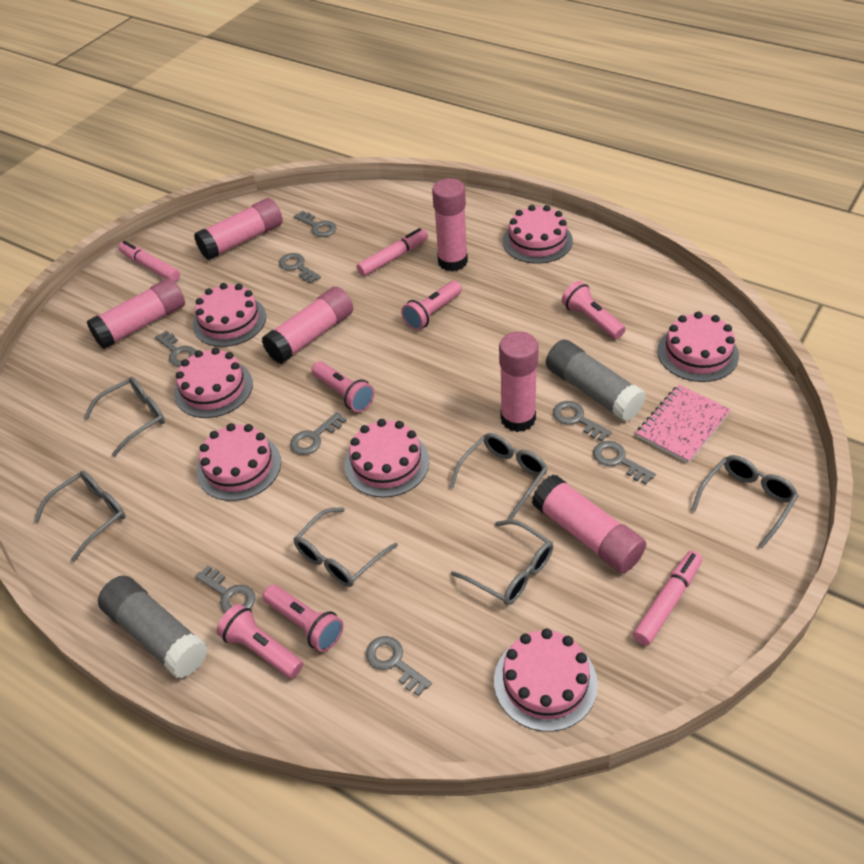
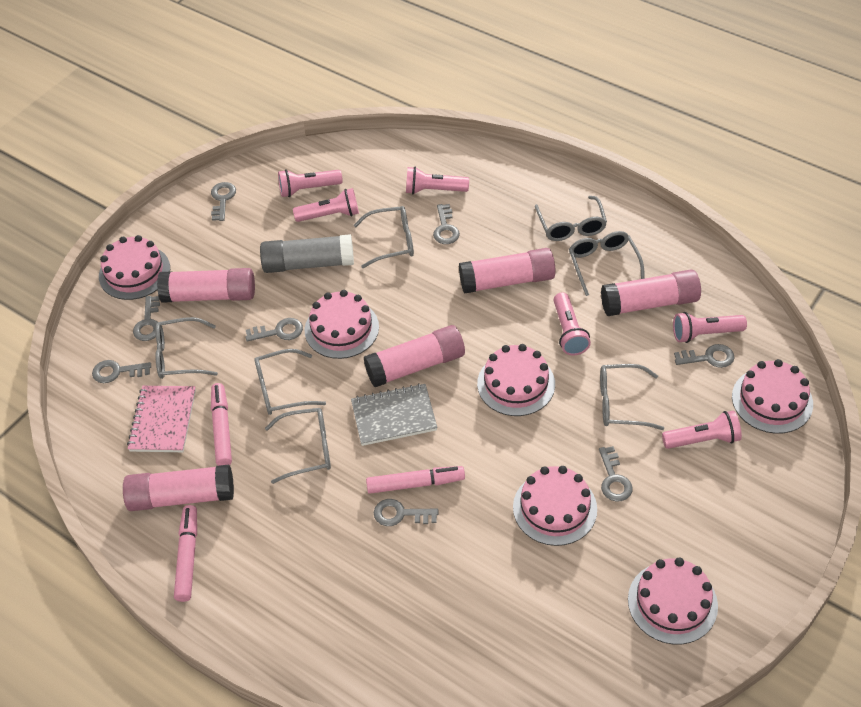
grey glasses: [34,471,126,562] [84,377,165,457] [294,507,398,587] [450,433,548,520] [451,520,553,605] [691,455,799,549] = 6 -> [155,317,218,379] [254,349,326,415] [265,408,331,484] [354,206,414,268] [535,196,607,241] [569,231,645,296] [600,364,664,430] = 7
grey glue stick: [98,576,208,678] [546,339,646,421] = 2 -> [260,234,354,273] = 1
grey notebook: none = 0 -> [351,383,437,446] = 1
pink cake: [174,348,253,418] [193,283,266,347] [197,423,281,501] [344,419,429,498] [494,629,598,732] [503,205,573,264] [657,312,739,382] = 7 -> [99,235,170,300] [305,290,379,359] [477,344,555,416] [513,466,597,546] [628,558,718,644] [732,359,813,434] = 6
pink flashlight: [217,604,303,679] [263,585,344,652] [311,361,375,412] [401,281,462,330] [562,281,625,339] = 5 -> [278,169,343,197] [293,188,359,222] [406,167,469,194] [553,292,591,356] [662,410,742,449] [673,312,747,343] = 6
pink glue stick: [87,278,185,349] [194,198,283,260] [262,287,353,364] [432,178,468,271] [499,332,539,432] [532,474,646,573] = 6 -> [123,465,234,511] [157,268,255,303] [364,325,465,387] [459,248,555,293] [601,270,701,316] = 5

